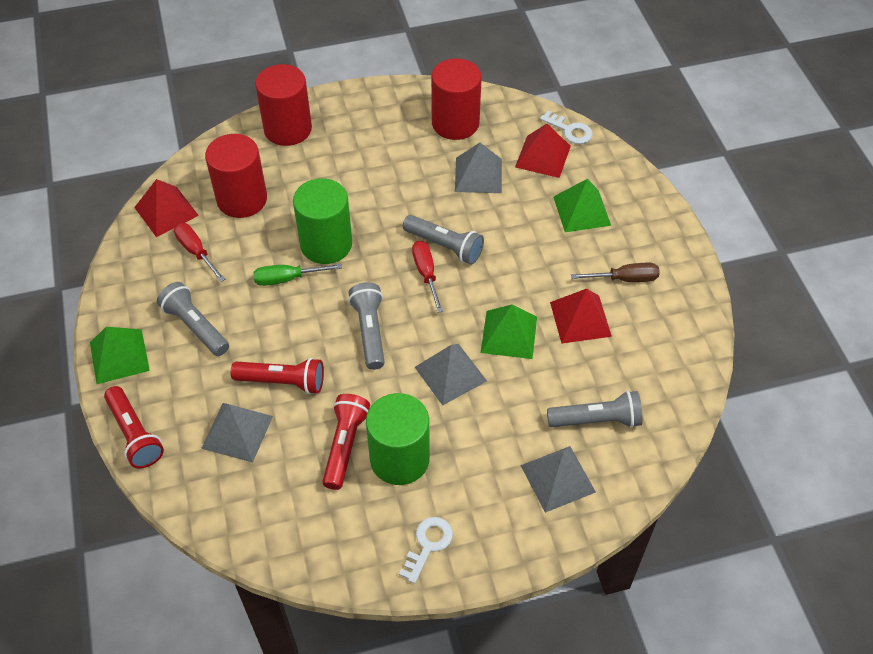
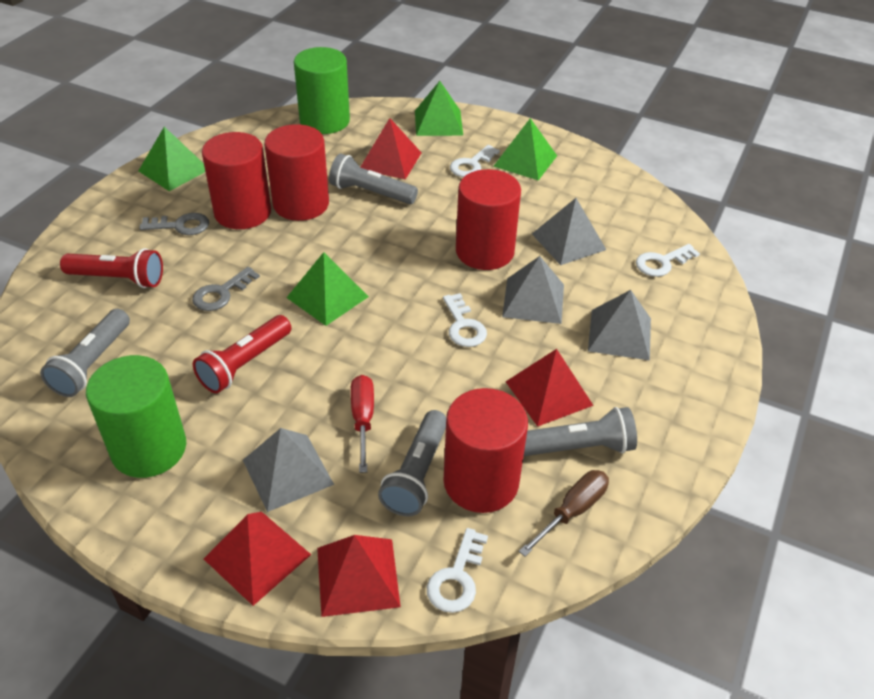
green pyramid: [90,327,150,384] [481,304,537,359] [553,179,611,232] = 3 -> [138,127,205,191] [286,252,369,326] [415,81,463,136] [493,118,557,180] = 4
green screwdriver: [253,264,342,286] = 1 -> none = 0
grey key: none = 0 -> [139,213,209,235] [192,267,260,311] = 2
red cylinder: [205,134,267,218] [255,64,312,146] [431,58,482,140] = 3 -> [202,132,271,229] [264,124,329,221] [444,388,528,513] [456,169,521,270] = 4
red flashlight: [104,386,164,468] [231,358,324,394] [322,394,370,490] = 3 -> [60,248,163,288] [193,315,292,393] = 2
red pyramid: [134,179,199,237] [515,124,571,178] [550,289,612,344] = 3 -> [204,512,311,606] [317,535,401,617] [360,118,421,180] [506,349,594,427] = 4
red screwdriver: [174,223,225,282] [412,241,443,313] = 2 -> [351,375,374,473] = 1
white key: [399,517,453,584] [540,110,593,144] = 2 -> [427,528,488,613] [443,293,487,347] [450,145,500,177] [636,244,700,277] = 4

